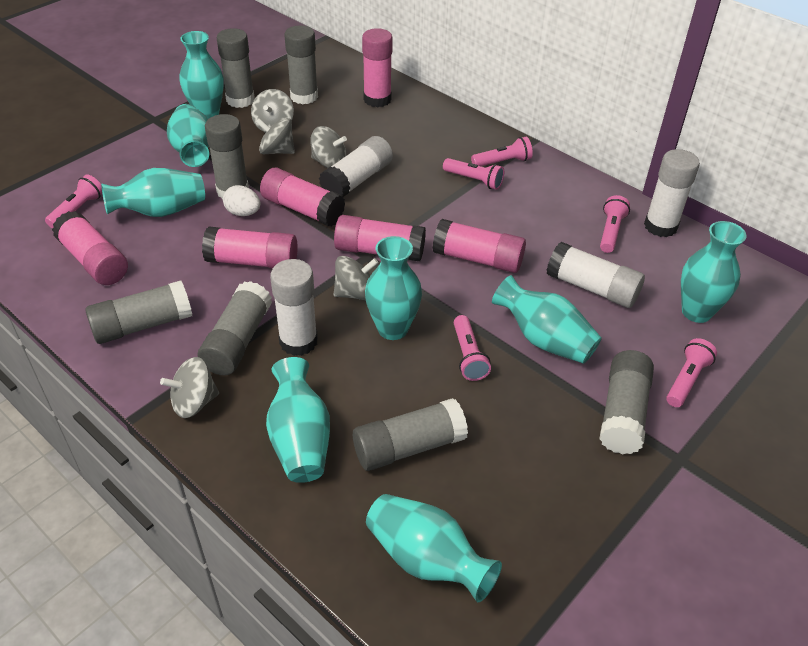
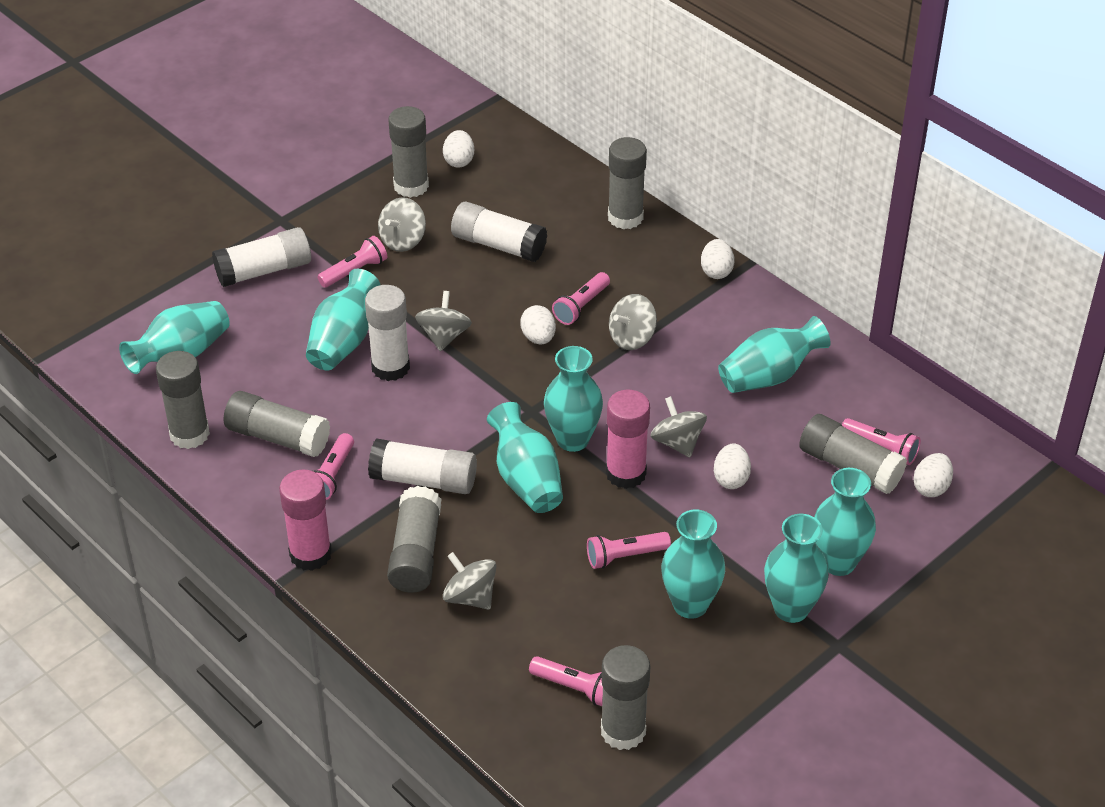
pink glue stick: [52,211,128,285] [202,226,298,269] [260,168,345,227] [334,215,426,261] [362,28,393,107] [433,219,526,273] = 6 -> [279,469,332,571] [606,390,650,489] = 2
white egg: [223,185,261,216] = 1 -> [443,130,474,168] [520,305,556,344] [701,239,734,279] [714,443,751,489] [913,453,953,497] = 5

